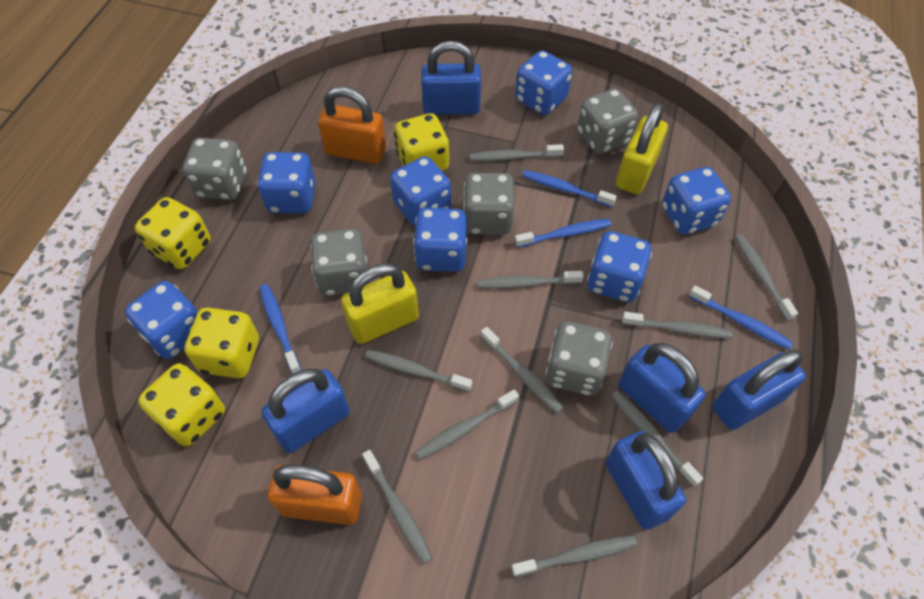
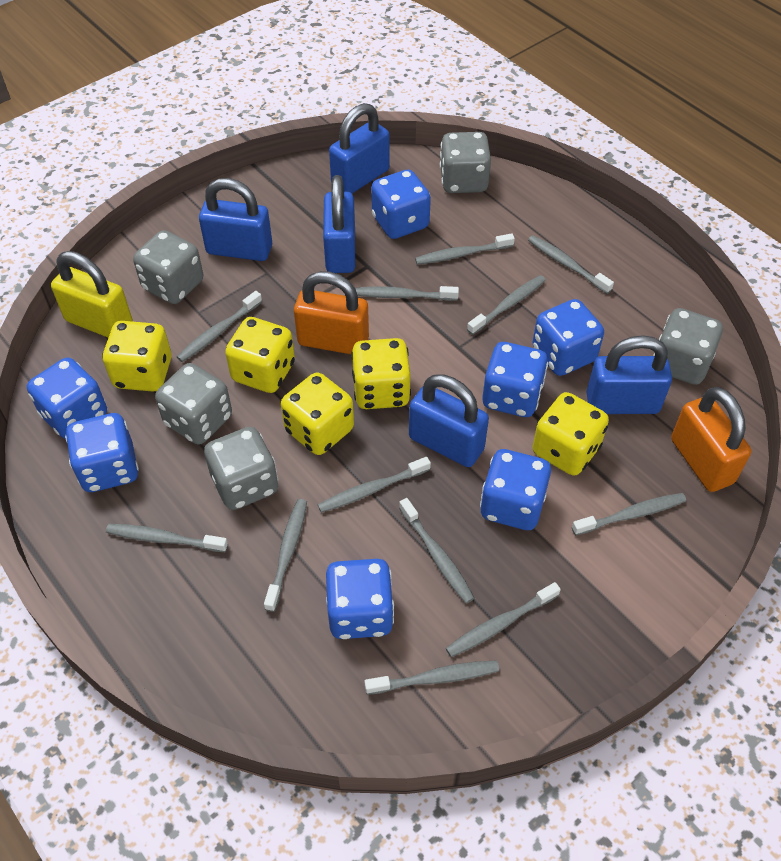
blue toothbrush: [259,284,301,374] [515,219,611,248] [522,170,617,207] [689,285,793,350] = 4 -> none = 0
grey toothbrush: [362,450,432,564] [365,350,472,392] [415,389,519,460] [470,144,564,161] [478,271,584,289] [480,327,564,414] [511,535,637,577] [611,390,703,487] [622,312,733,339] [735,234,798,321] = 10 -> [106,524,228,552] [177,291,262,362] [264,499,307,612] [318,457,431,513] [355,286,459,301] [365,661,499,695] [399,498,474,604] [415,233,515,265] [446,582,561,657] [467,275,546,335] [528,235,614,294] [572,493,686,536] = 12
yellow dice: [135,197,211,269] [138,363,225,446] [184,308,259,378] [394,113,449,171] = 4 -> [102,321,172,392] [225,317,295,393] [281,372,354,455] [351,338,411,409] [532,392,609,476] = 5
yellow padlock: [341,263,419,344] [616,103,668,194] = 2 -> [51,251,133,338] = 1

